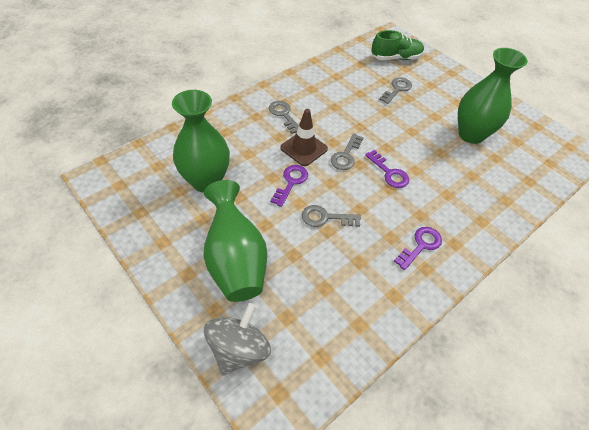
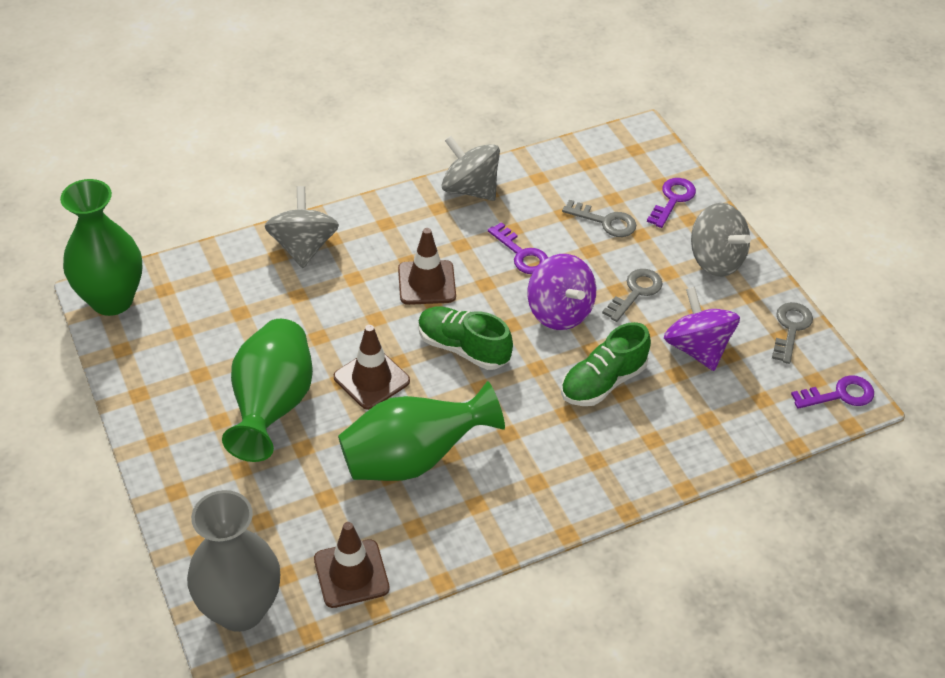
brown traffic cone: [280,109,328,166] = 1 -> [314,522,390,608] [334,325,410,410] [398,228,456,305] = 3
green shoe: [371,30,424,60] = 1 -> [418,307,513,370] [561,322,651,406] = 2
grey key: [269,101,299,134] [302,205,361,227] [331,133,364,170] [379,77,412,104] = 4 -> [562,200,636,237] [602,269,663,322] [772,302,813,364] = 3
grey spinning top: [204,303,271,375] = 1 -> [265,186,339,268] [442,136,500,201] [691,203,751,277] = 3
grey vase: none = 0 -> [187,490,280,632] = 1
purple spinning top: none = 0 -> [527,254,596,330] [664,287,740,371] = 2

